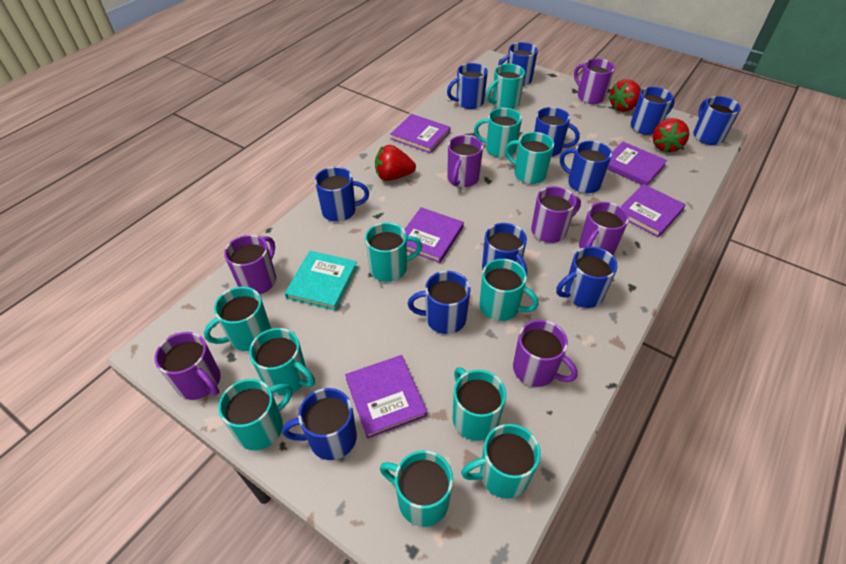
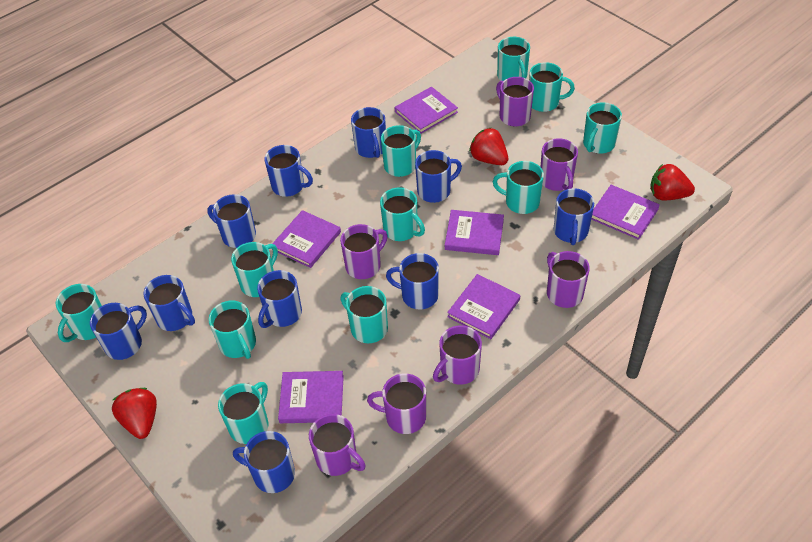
blue mug: [282,388,357,460] [315,167,369,222] [408,271,471,334] [447,63,488,109] [482,223,527,275] [498,42,538,86] [534,107,580,157] [556,247,617,308] [560,141,612,194] [631,87,675,135] [693,96,741,145] = 11 -> [90,303,147,360] [144,275,195,331] [207,194,256,248] [233,431,295,493] [257,270,302,328] [264,145,313,197] [351,107,386,158] [386,253,439,310] [415,150,462,203] [554,188,594,245] = 10
purple book: [345,355,427,439] [390,114,450,153] [404,207,464,263] [607,142,667,186] [621,184,686,237] = 5 -> [272,210,341,268] [278,371,344,423] [395,87,458,134] [445,210,504,255] [447,274,520,339] [591,185,660,240] = 6
turquoise book: [285,251,358,311] = 1 -> none = 0

